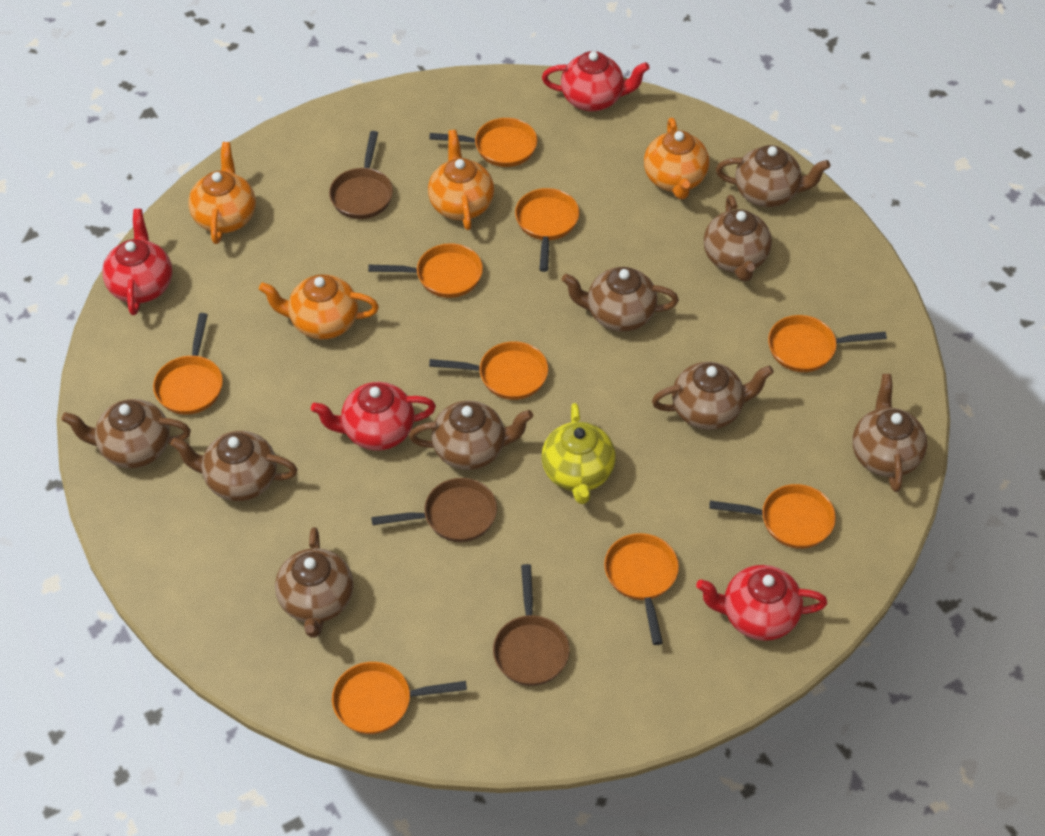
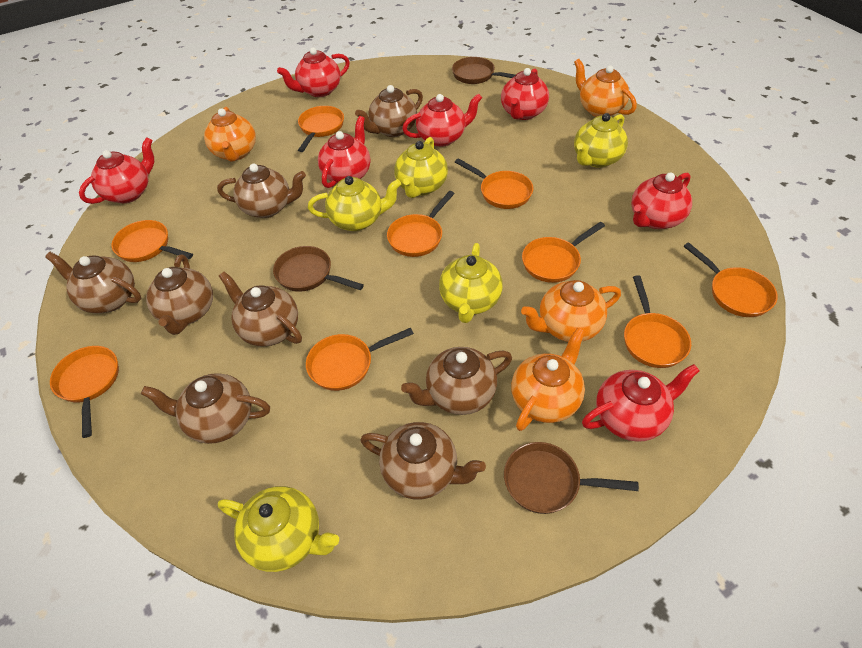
brown teapot: [61,399,191,468] [170,431,298,501] [275,527,353,638] [409,401,533,470] [562,267,679,332] [652,362,774,430] [704,195,772,281] [716,145,830,207] [852,374,927,492] = 9 -> [45,252,141,314] [141,373,270,444] [146,255,213,335] [217,164,306,218] [219,271,302,347] [355,85,423,137] [360,422,486,499] [401,347,512,415] = 8
red teapot: [102,209,172,315] [311,382,436,451] [542,51,650,112] [696,565,827,641] = 4 -> [79,137,154,204] [277,47,350,97] [318,116,370,188] [402,93,482,147] [501,68,549,120] [582,364,700,442] [631,172,692,229] = 7
yellow teapot: [541,403,616,504] = 1 -> [218,486,339,572] [308,176,401,231] [394,137,448,198] [439,243,503,323] [574,113,628,168] = 5

